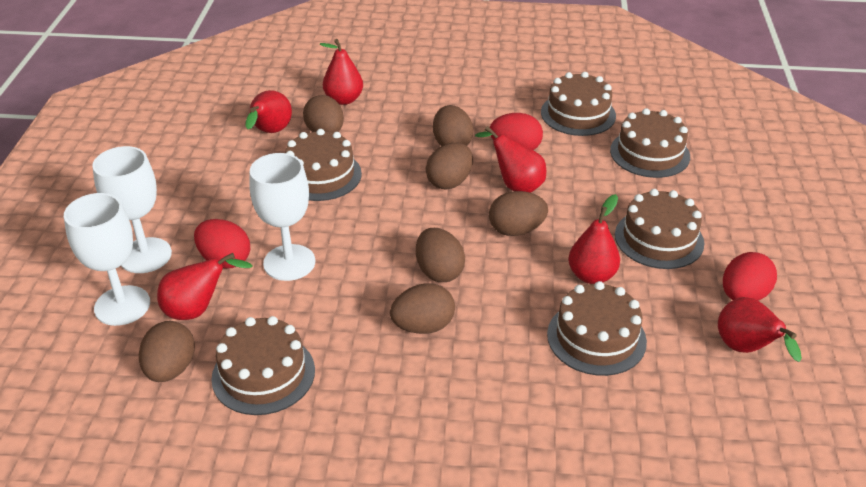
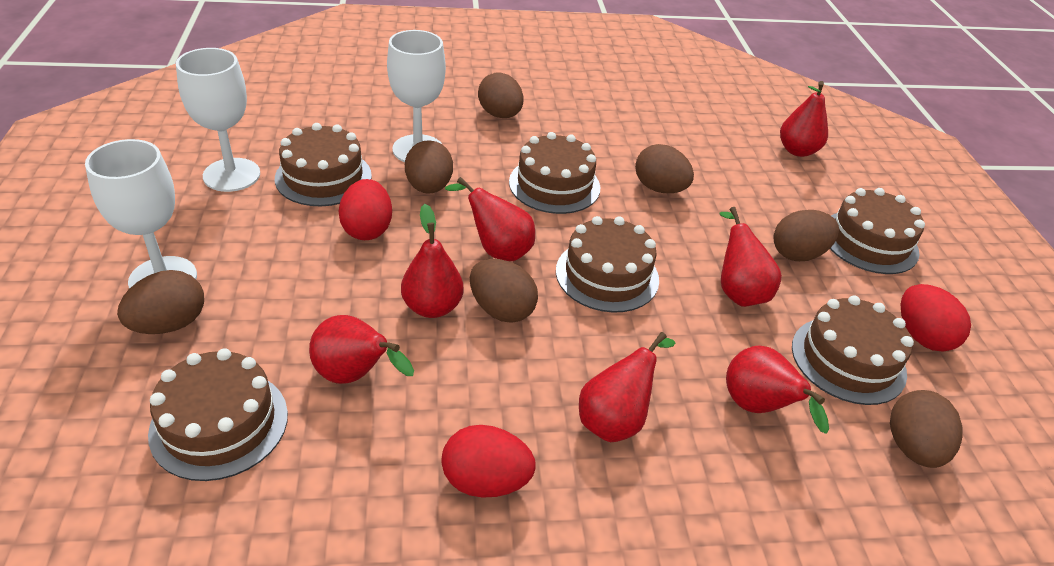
red pear: [157,253,252,320] [246,90,292,133] [320,39,363,105] [475,126,546,193] [568,194,620,284] [718,297,802,362] = 6 -> [309,315,414,384] [401,204,464,318] [445,177,535,261] [579,332,676,442] [720,207,782,307] [726,345,829,434] [780,81,828,157] = 7

